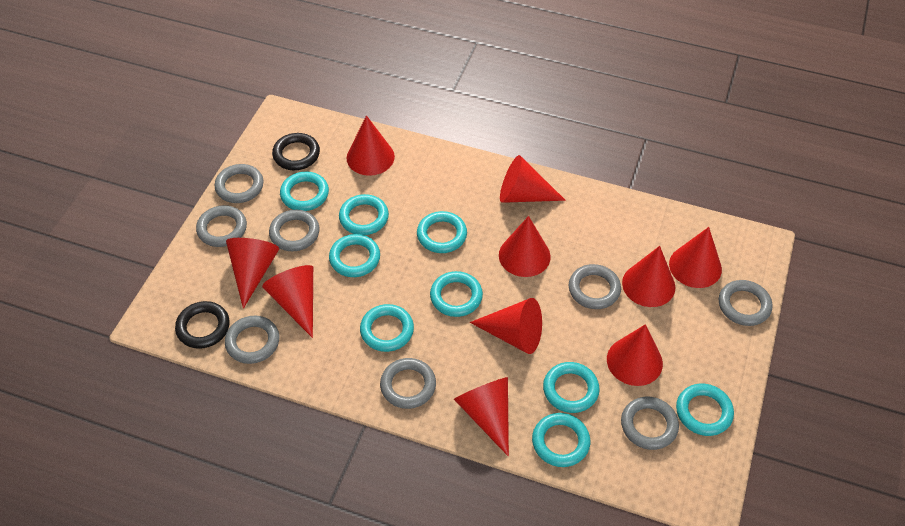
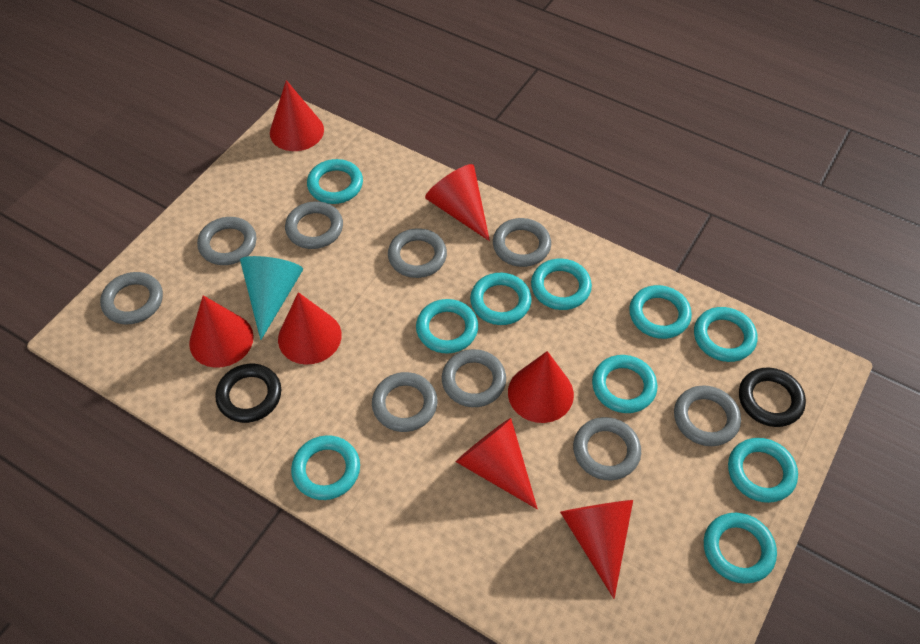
grey ring: [196,205,247,247] [215,164,264,203] [225,316,279,364] [269,210,319,251] [380,358,436,409] [569,264,621,309] [621,397,679,450] [719,280,772,326] = 8 -> [100,272,163,325] [197,217,257,265] [285,201,343,249] [372,372,437,432] [388,228,447,278] [442,349,506,407] [493,218,551,267] [573,417,641,480] [674,385,741,446] = 9
red cone: [226,238,279,309] [262,265,313,338] [346,115,395,176] [454,377,509,457] [470,298,542,354] [499,216,551,277] [500,155,566,203] [607,324,663,386] [622,246,675,307] [669,227,722,288] = 10 -> [189,295,254,368] [270,80,324,151] [278,292,342,365] [425,164,490,241] [456,418,538,509] [508,351,574,423] [560,500,633,599] = 7
turquoise cone: none = 0 -> [240,256,303,340] = 1
turquoise ring: [280,172,329,211] [329,234,380,277] [339,194,389,235] [360,304,414,352] [417,211,467,253] [430,271,483,317] [532,413,590,467] [543,362,600,413] [676,384,734,436] = 9 -> [291,435,360,500] [307,159,363,204] [416,299,478,354] [470,273,532,325] [531,259,592,310] [592,355,657,413] [629,285,692,339] [694,307,757,362] [704,513,777,584] [728,438,798,503] = 10

